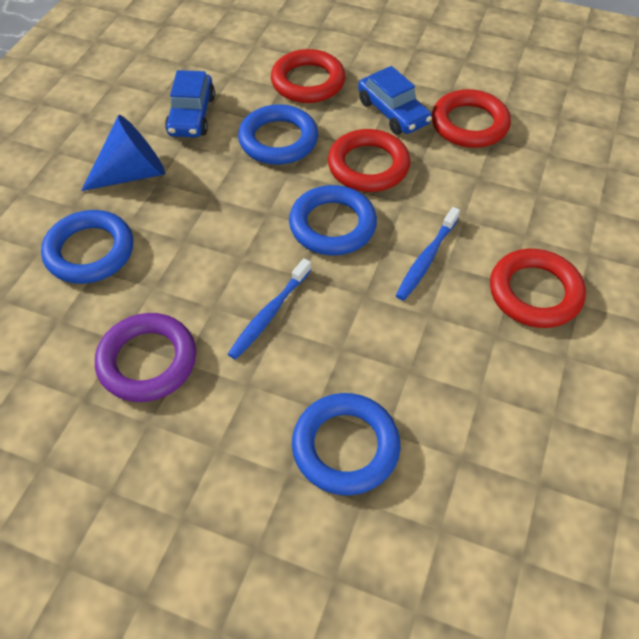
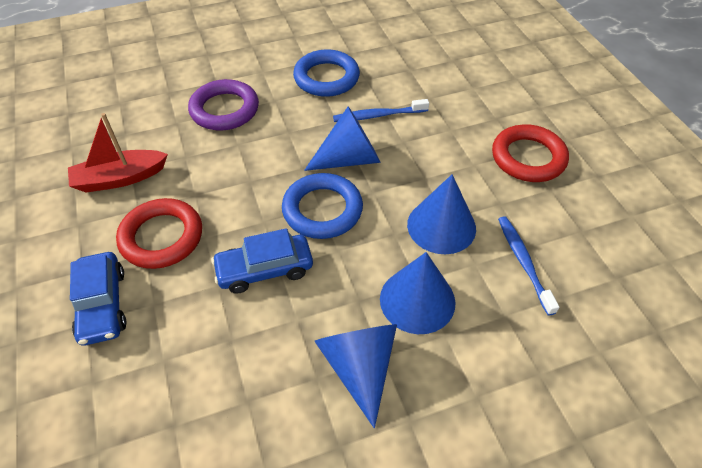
blue cone: [81,115,165,191] = 1 -> [304,107,381,171] [315,324,397,428] [380,252,456,334] [407,174,476,254] = 4
blue ring: [41,210,133,284] [238,104,318,165] [289,185,377,256] [292,393,400,495] = 4 -> [282,173,363,239] [293,50,360,97] = 2
red boat: none = 0 -> [68,113,168,193] = 1
red ring: [271,49,345,103] [328,129,410,192] [432,89,511,148] [490,249,586,328] = 4 -> [116,198,202,269] [492,124,569,182] = 2

